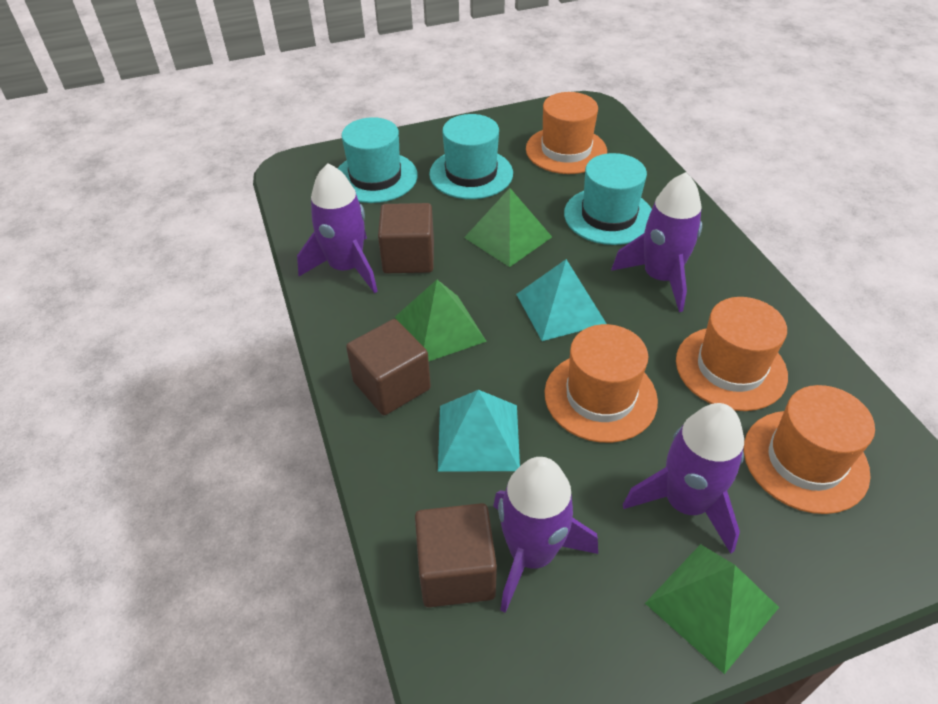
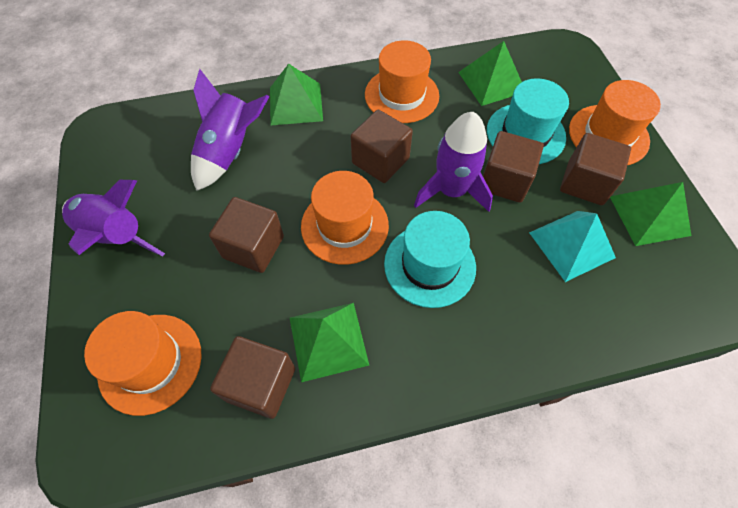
brown cube: [346,319,431,415] [378,203,434,273] [415,503,497,607] = 3 -> [209,197,284,273] [210,336,295,419] [351,110,413,183] [483,131,544,203] [560,133,631,205] = 5
green pyramid: [395,280,487,361] [464,188,552,267] [645,544,779,674] = 3 -> [270,64,323,126] [290,303,369,382] [458,41,522,106] [610,182,691,246] = 4
purple rocket: [297,163,377,293] [493,457,598,613] [611,172,702,312] [623,403,744,554] = 4 -> [62,180,165,257] [191,69,269,191] [414,112,493,212] = 3
turquoise hat: [338,117,418,203] [429,114,513,199] [564,153,652,245] = 3 -> [384,211,476,308] [487,78,569,164] = 2
turquoise pyramid: [438,390,520,472] [516,259,607,341] = 2 -> [529,211,616,282] = 1

